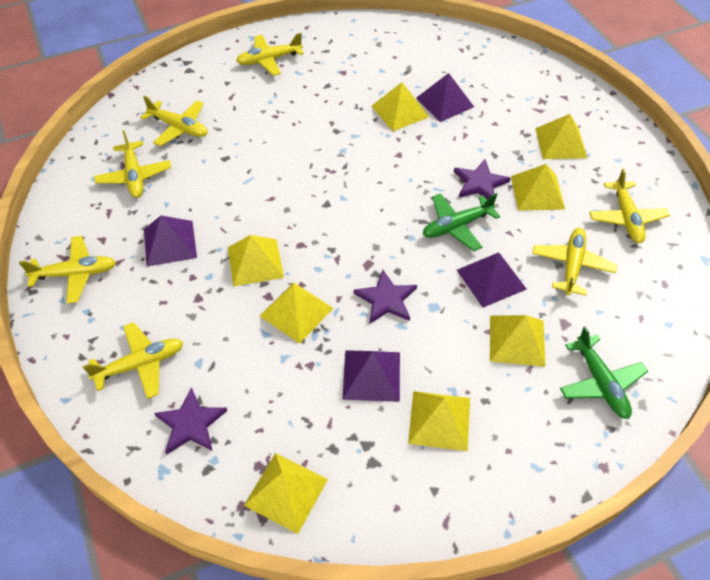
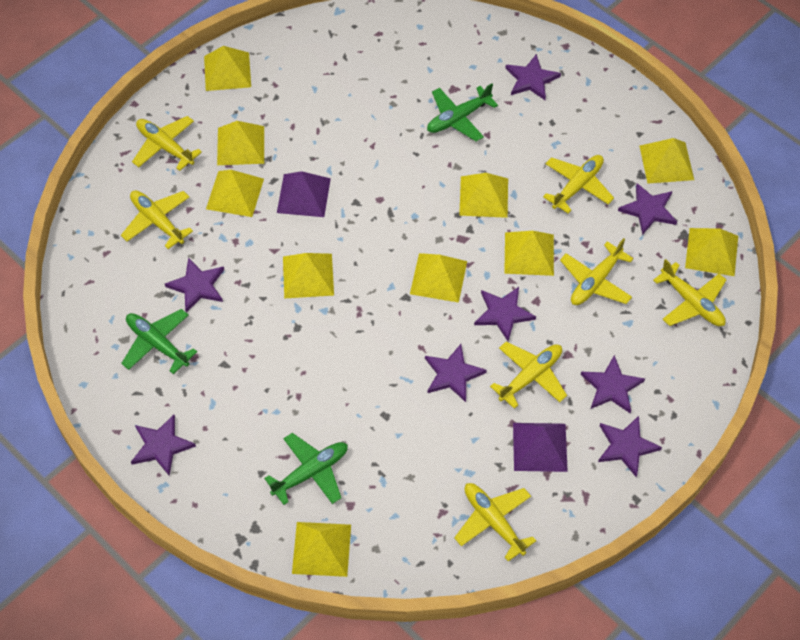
green plane: [423,193,500,251] [560,326,648,419] = 2 -> [121,309,197,374] [264,433,348,505] [427,83,498,141] = 3
purple pyramid: [144,215,197,267] [342,350,400,402] [416,73,474,122] [457,252,527,307] = 4 -> [277,171,331,217] [513,423,568,472] = 2
purple star: [154,387,227,454] [354,270,417,324] [454,159,511,199] = 3 -> [131,415,196,476] [165,258,224,313] [425,344,487,402] [474,287,536,341] [505,54,561,100] [581,355,645,413] [598,416,662,477] [618,183,677,235] = 8
yellow pyramid: [228,235,284,287] [244,453,328,534] [260,282,333,344] [371,82,429,131] [408,391,470,451] [490,315,546,367] [511,164,565,211] [535,114,588,159] = 8 -> [204,46,251,91] [206,170,264,217] [217,121,264,165] [283,253,334,299] [292,522,351,577] [410,253,467,303] [459,173,508,218] [504,231,554,276] [640,138,694,184] [685,228,738,276] = 10

